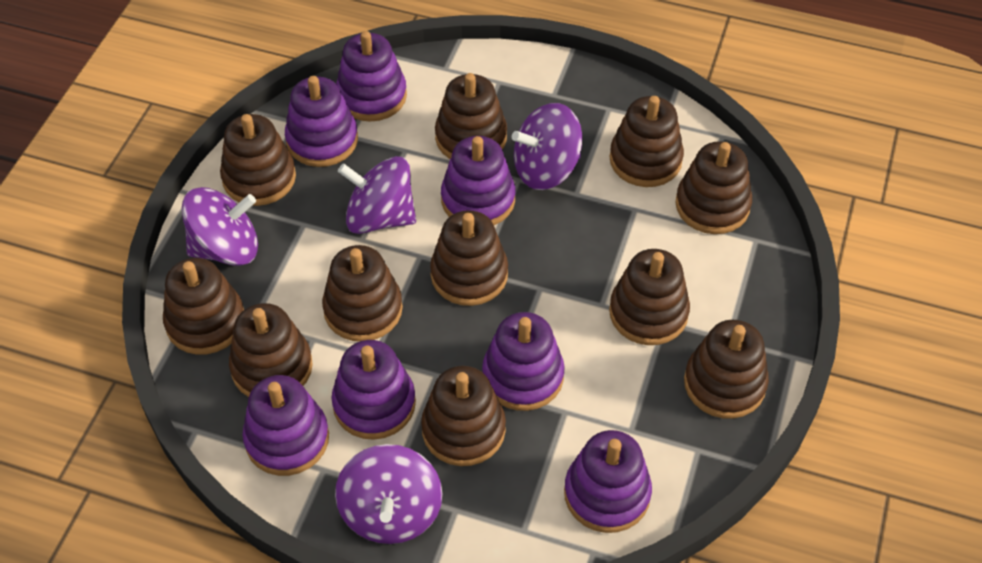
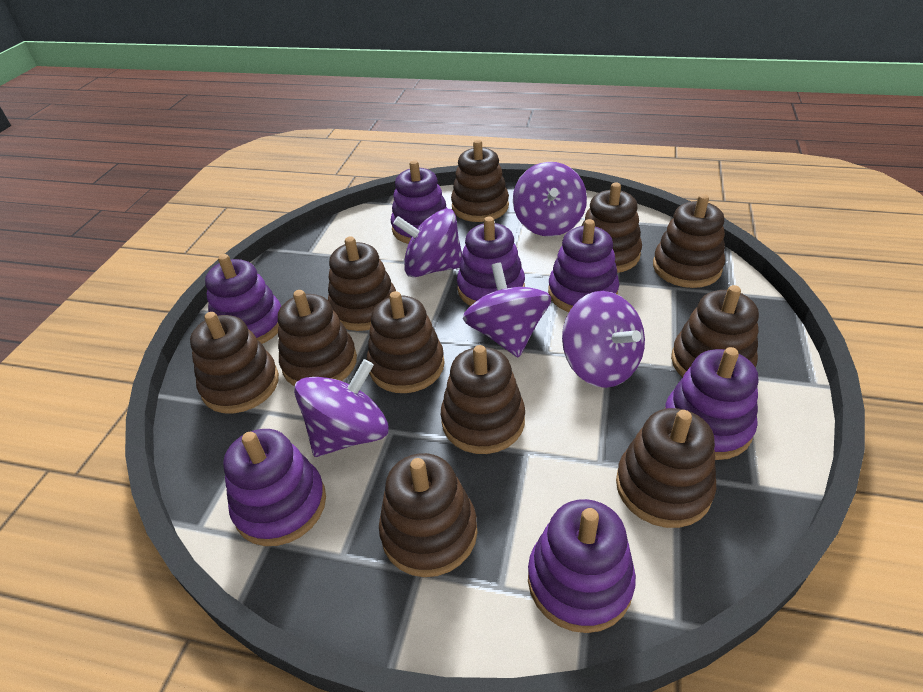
purple spinning top: [182,187,258,266] [335,444,442,544] [338,156,416,234] [512,103,582,190] = 4 -> [294,359,389,457] [393,209,462,277] [463,263,551,358] [513,162,587,237] [562,291,645,388] = 5

